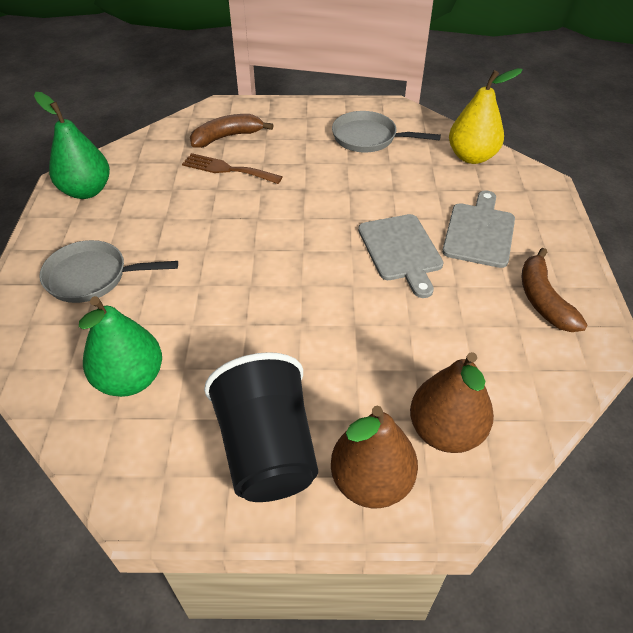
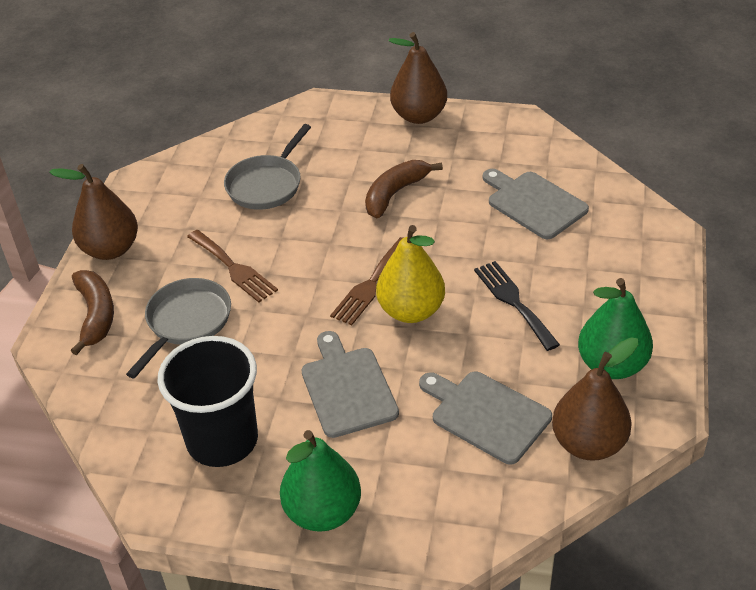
black fork: none = 0 -> [474,261,560,351] = 1
brown fork: [182,153,283,184] = 1 -> [187,230,278,302] [330,237,403,325] = 2
brown pear: [331,406,418,508] [410,352,494,453] = 2 -> [49,164,138,260] [389,32,447,124] [552,337,638,461] = 3
grey cutting board: [358,214,444,298] [442,190,515,268] = 2 -> [301,331,399,438] [419,371,552,465] [483,169,589,239] = 3

